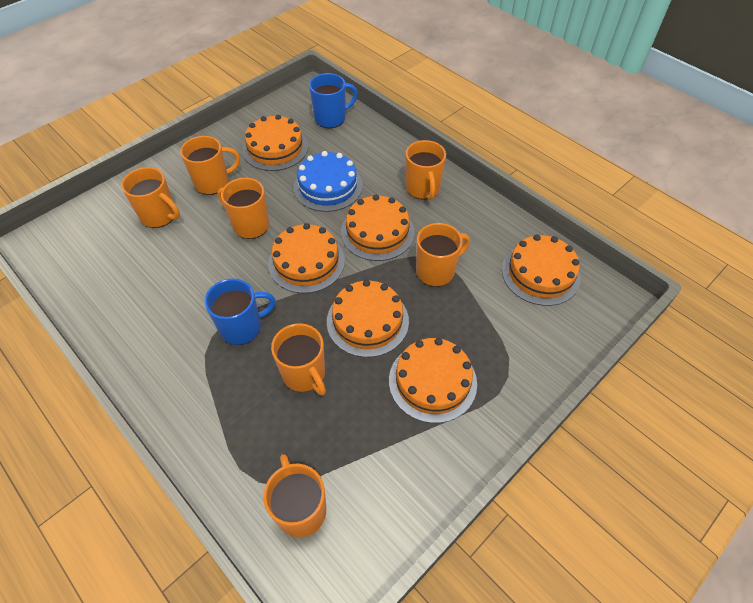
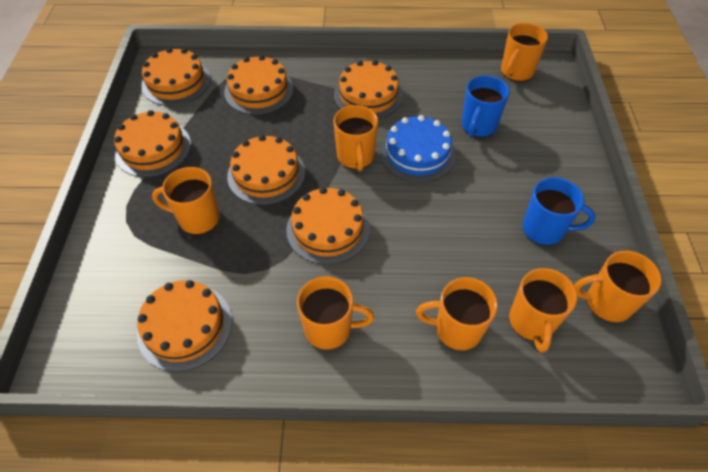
orange cake: [242,115,308,171] [268,223,345,293] [327,280,409,357] [341,195,415,261] [389,338,477,423] [502,234,581,306] = 6 -> [114,110,191,177] [137,280,232,372] [141,48,211,106] [224,55,293,114] [227,135,305,205] [286,187,370,265] [334,60,403,119] = 7

